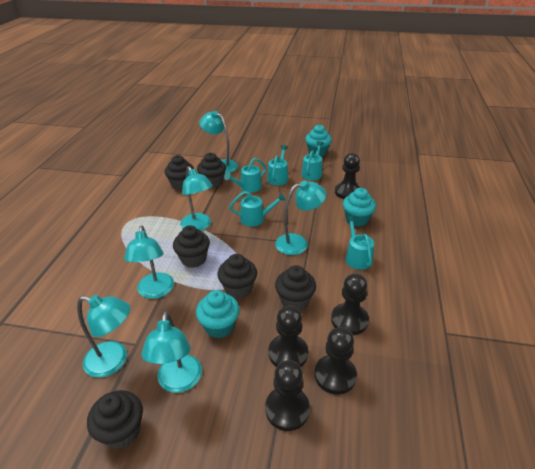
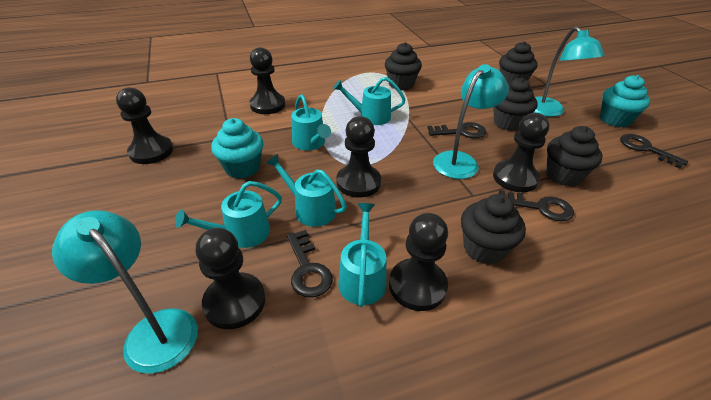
black cupcake: [87,390,143,449] [165,155,194,190] [173,225,210,268] [197,153,226,188] [217,254,257,299] [275,265,316,311] = 6 -> [385,42,422,90] [461,194,526,265] [494,78,537,131] [499,41,537,84] [546,126,603,186] = 5
black key: none = 0 -> [287,230,333,298] [427,122,486,138] [499,190,574,221] [620,134,688,169] = 4
black pawn: [265,360,310,431] [269,305,308,367] [315,327,357,395] [331,273,369,335] [335,153,361,199] = 5 -> [116,87,173,164] [196,228,265,329] [249,47,285,114] [336,116,381,198] [389,213,448,311] [493,113,549,192] = 6
turquoise cupcake: [196,290,240,338] [305,124,332,157] [343,188,376,227] = 3 -> [211,118,263,179] [600,75,650,127] = 2
turquoise lamp: [77,295,130,378] [124,225,174,299] [141,311,202,393] [180,166,213,231] [199,111,238,173] [275,181,327,255] = 6 -> [52,210,198,374] [433,64,509,179] [534,26,605,117] = 3

